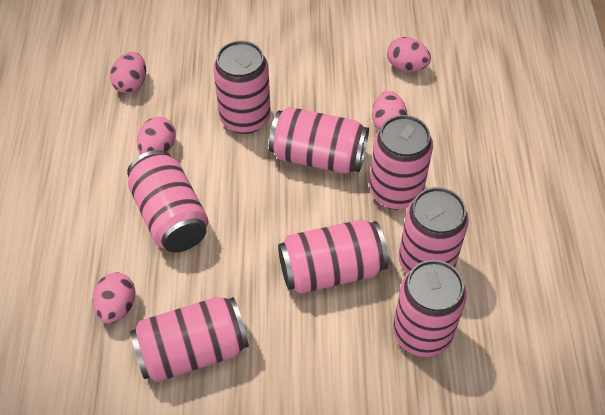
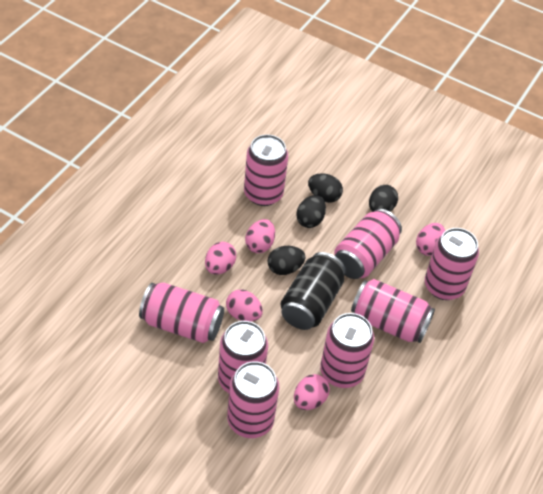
black can: none = 0 -> [281,252,345,330] = 1
black egg: none = 0 -> [267,246,305,275] [296,195,326,228] [308,173,343,203] [369,185,398,212] = 4

